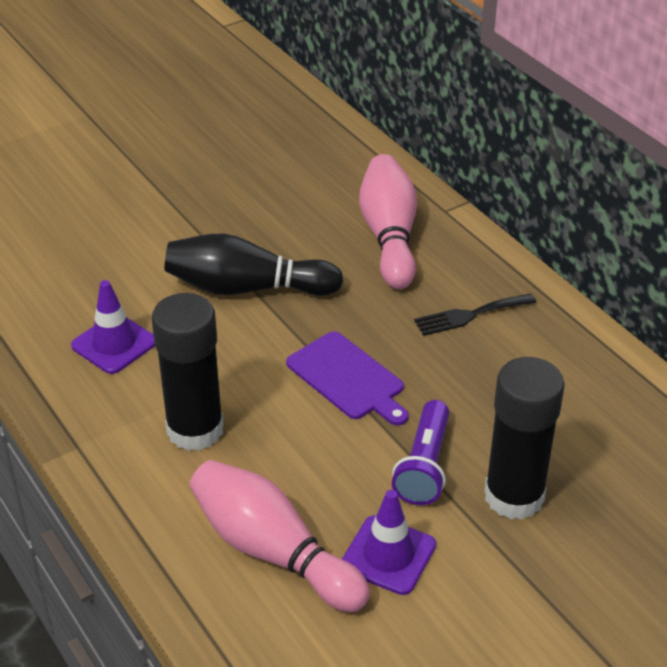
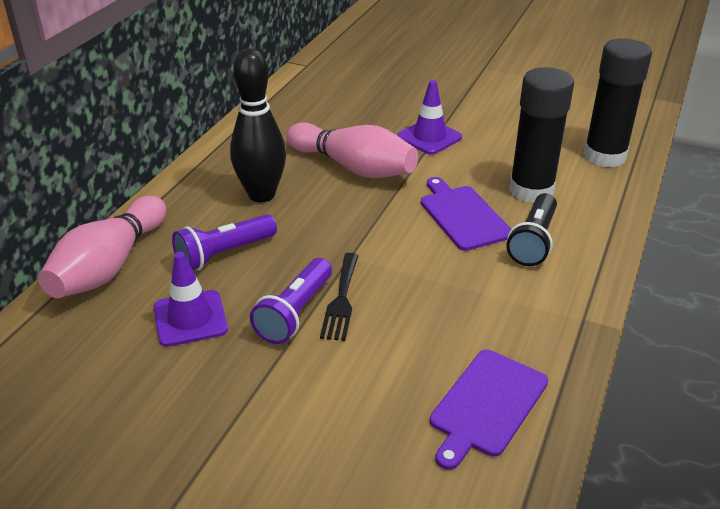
black flashlight: none = 0 -> [506,193,557,266] = 1
purple cutting board: [286,331,409,426] = 1 -> [421,177,511,251] [430,350,548,470] = 2
purple flashlight: [392,400,449,505] = 1 -> [172,214,277,270] [250,258,332,344] = 2

